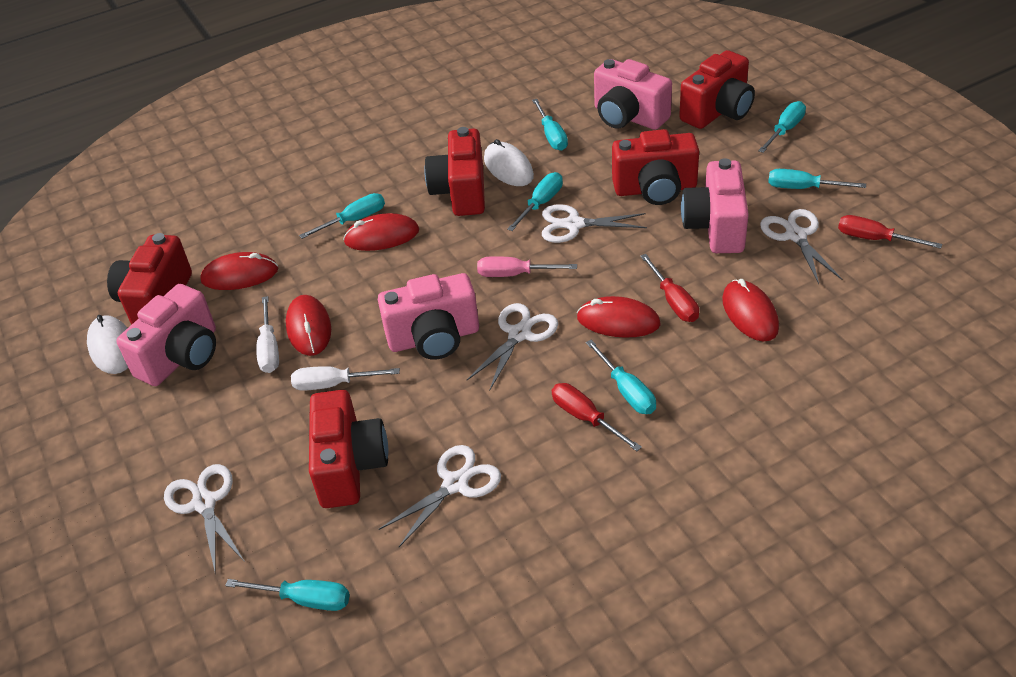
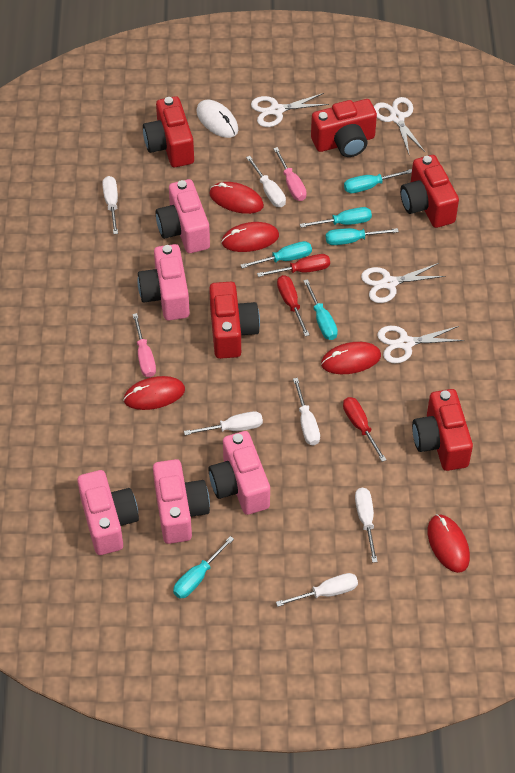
pink camera: [116,284,216,386] [378,273,479,360] [594,59,672,130] [681,158,749,253] = 4 -> [77,470,139,555] [137,244,190,320] [153,459,210,544] [156,179,210,253] [208,431,270,515] = 5
pink screwdriver: [477,256,577,277] = 1 -> [132,313,156,377] [273,147,307,201] = 2
turquoise screwdriver: [225,579,350,611] [299,193,385,239] [507,172,563,231] [532,99,568,151] [586,340,656,414] [758,101,806,153] [768,169,866,189] = 7 -> [173,536,234,599] [241,241,312,268] [300,207,372,228] [303,279,338,340] [326,228,399,245] [344,169,412,193] = 6
white mouse: [87,315,128,374] [484,139,534,186] = 2 -> [197,100,238,138] = 1
white scissors: [164,464,245,575] [379,445,501,547] [467,303,558,390] [542,204,647,243] [760,209,842,284] = 5 -> [251,93,329,127] [361,263,446,303] [374,97,425,154] [377,326,464,364] = 4
white screwdriver: [256,296,279,373] [291,366,400,391] = 2 -> [102,176,118,234] [184,411,263,435] [246,156,286,207] [276,573,358,607] [293,378,320,445] [355,488,378,563] = 6

